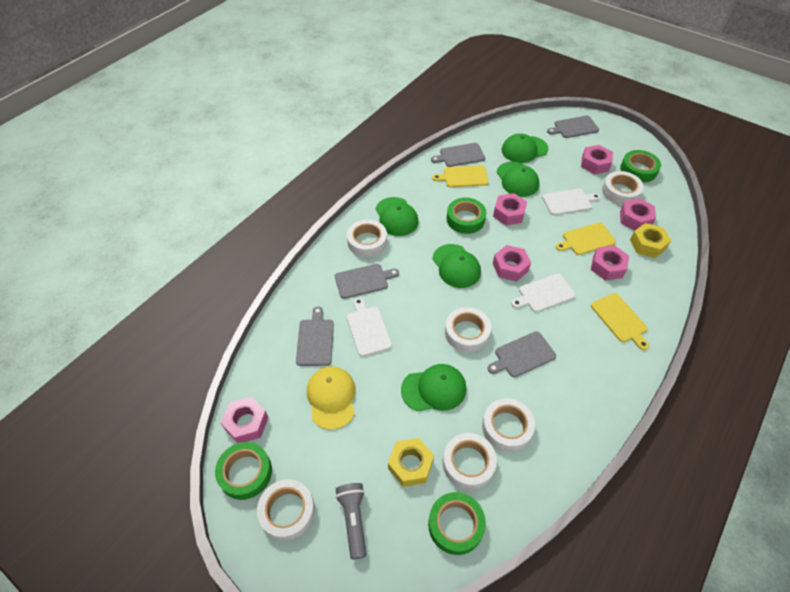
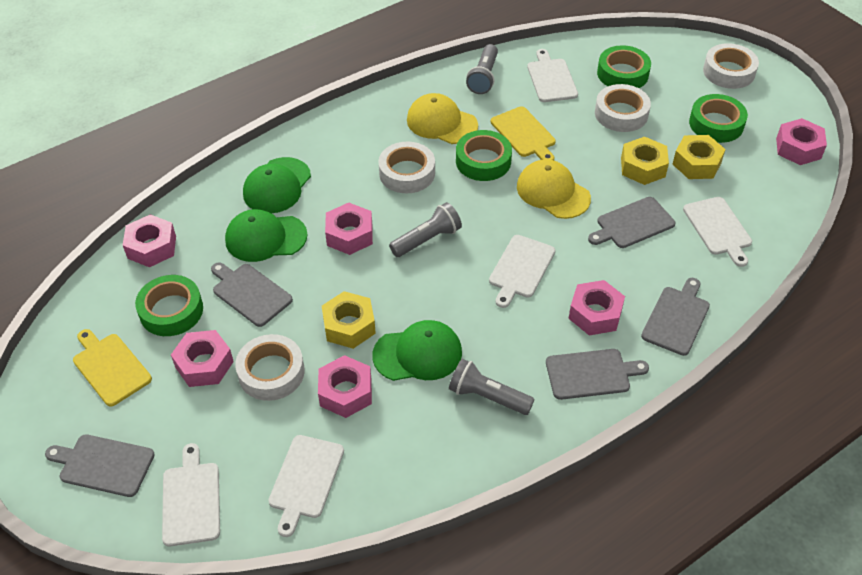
green cap: [375,197,418,236] [401,364,466,411] [432,244,481,288] [496,162,539,197] [502,133,549,163] = 5 -> [225,209,308,262] [243,157,311,213] [372,320,462,381] = 3
grey flashlight: [335,483,367,560] = 1 -> [389,202,462,257] [449,359,535,415] [466,44,498,94] = 3
white cutting board: [347,298,392,357] [511,274,576,312] [542,189,600,215] = 3 -> [162,443,220,547] [268,435,344,537] [489,235,555,308] [527,49,578,102] [683,197,752,267] = 5
white tape: [257,479,315,541] [347,219,387,257] [443,433,497,490] [445,307,491,352] [482,398,535,452] [602,171,644,205] = 6 -> [235,334,305,401] [378,142,435,193] [595,84,651,132] [703,43,759,89] = 4
yellow cap: [307,366,356,430] = 1 -> [407,93,478,144] [517,159,591,219] = 2
yellow cutting board: [432,165,489,187] [556,223,616,255] [591,293,649,350] = 3 -> [73,329,152,407] [491,106,556,160] = 2
yellow nut: [388,438,434,487] [630,223,671,258] = 2 -> [322,291,376,349] [621,137,669,185] [672,135,726,179] = 3

